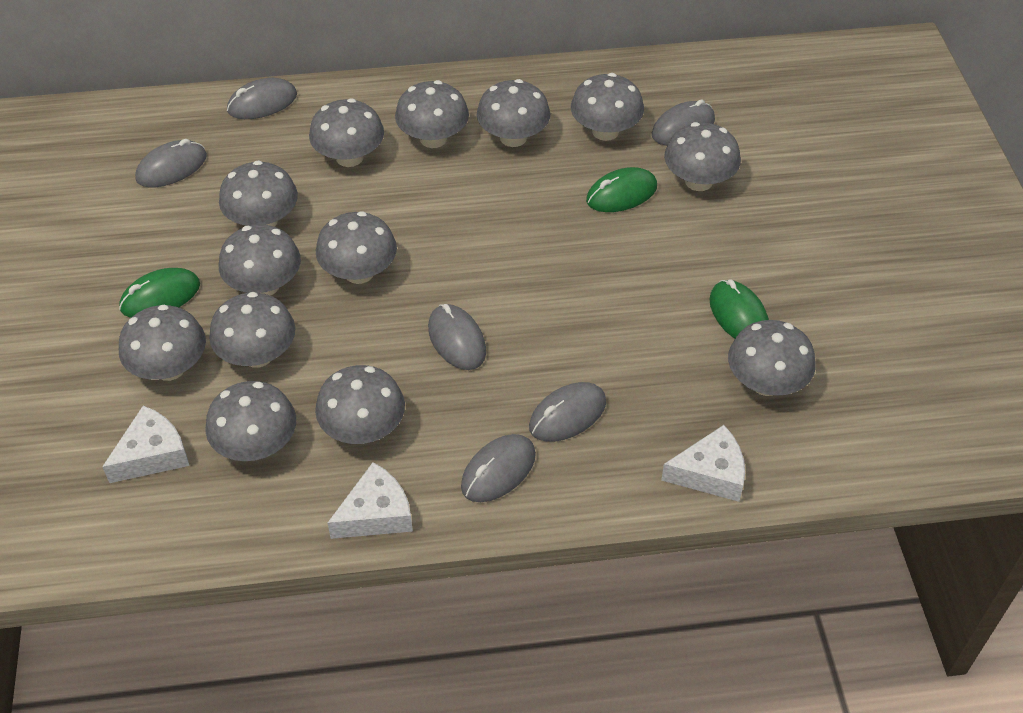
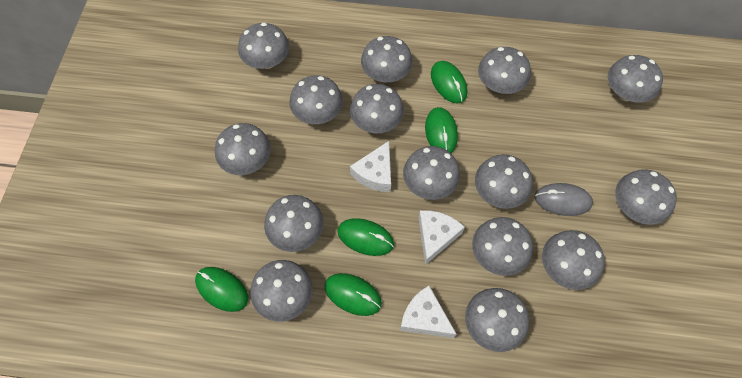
green mouse: [119,268,200,318] [586,167,657,212] [710,279,769,338] = 3 -> [195,267,248,312] [325,273,382,316] [337,218,394,256] [425,107,458,153] [431,61,467,103] = 5
grey mouse: [135,139,207,188] [227,78,297,119] [428,304,486,370] [461,434,536,502] [529,382,606,442] [652,100,715,146] = 6 -> [534,183,593,216] = 1
grey mushroom: [119,305,206,381] [205,381,296,461] [209,292,296,368] [219,160,298,227] [219,224,301,296] [309,98,384,167] [315,365,405,444] [316,211,397,284] [395,80,469,148] [477,79,550,147] [571,73,644,141] [664,122,741,191] [728,320,816,396] = 13 -> [215,123,271,175] [238,23,289,69] [250,260,313,322] [264,195,324,252] [289,75,343,124] [350,84,404,133] [361,36,413,82] [403,146,460,200] [465,288,529,352] [472,217,533,276] [475,154,532,209] [478,47,531,94] [542,230,605,290] [608,55,663,102] [615,169,677,225] = 15

